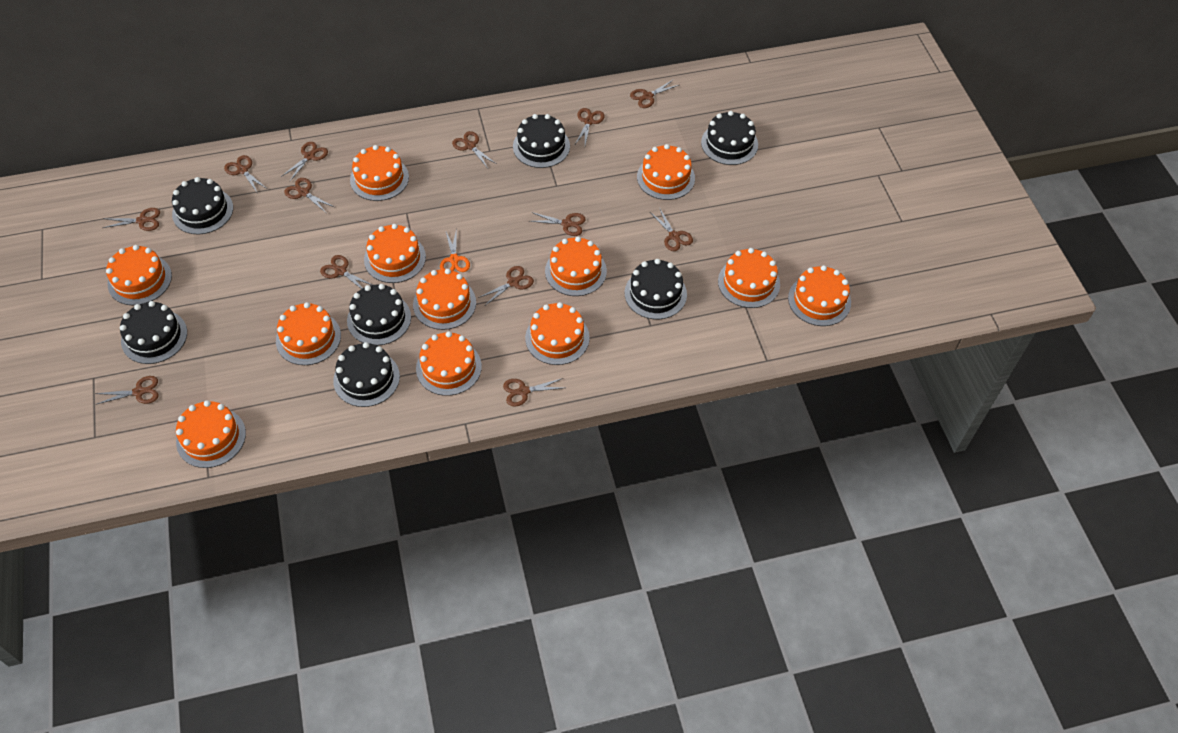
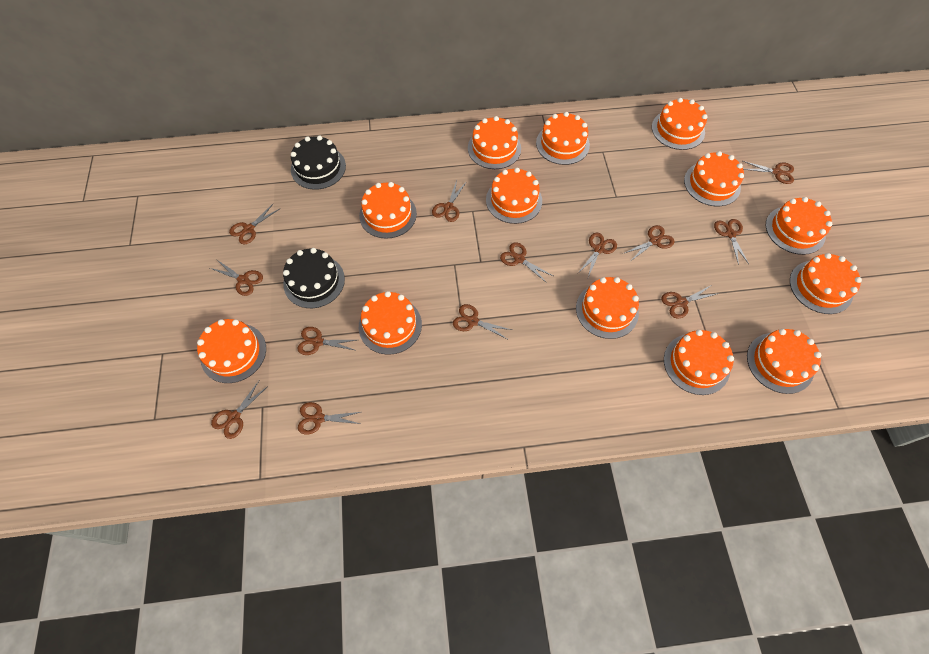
black cake: [120,301,187,364] [172,177,233,234] [333,342,400,407] [347,284,411,346] [513,114,570,168] [625,259,687,319] [701,111,758,165] = 7 -> [283,248,345,308] [291,135,346,190] = 2
orange cake: [106,245,172,305] [176,400,246,468] [276,302,341,365] [350,145,409,201] [364,224,426,283] [413,269,476,330] [416,331,482,396] [525,302,590,365] [545,236,607,296] [637,144,695,200] [718,248,780,308] [788,265,851,326] = 12 -> [197,319,266,383] [359,182,417,239] [359,291,422,355] [468,116,521,169] [486,168,542,224] [536,112,590,165] [576,277,639,339] [652,98,707,150] [664,330,734,395] [684,151,744,206] [747,329,821,394] [766,197,832,255] [790,253,862,314] = 13
orange scissors: [440,228,470,272] = 1 -> none = 0

